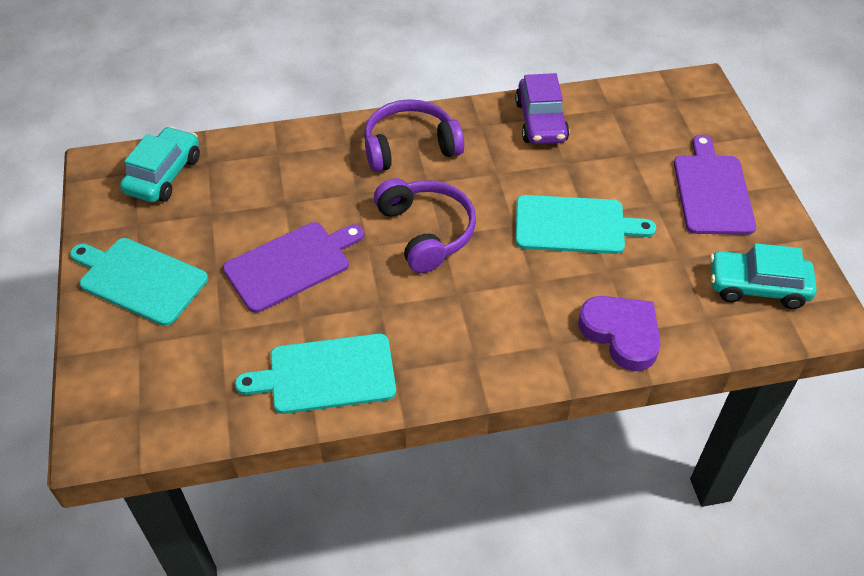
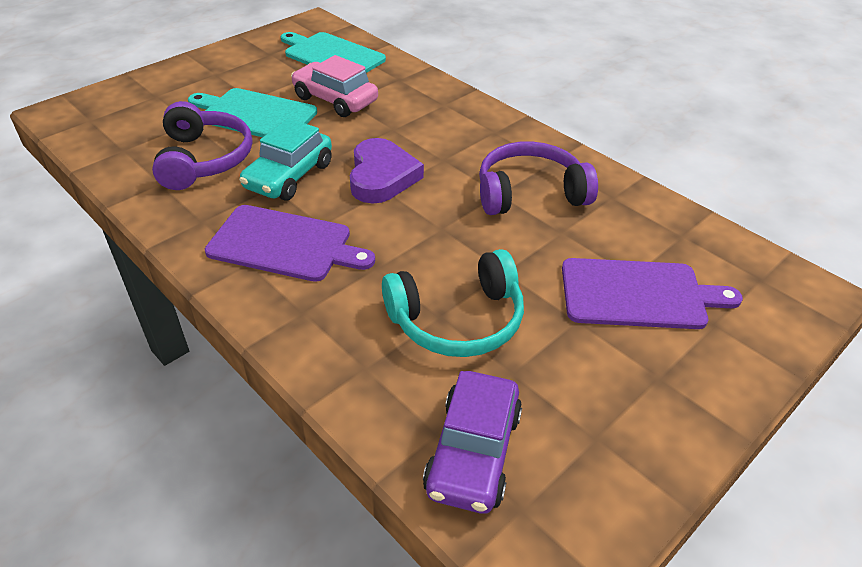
pink car: none = 0 -> [291,55,378,117] = 1
turquoise car: [120,127,200,202] [710,243,817,309] = 2 -> [239,118,332,200] = 1
turquoise cutting board: [70,238,208,326] [235,334,396,414] [516,195,656,254] = 3 -> [188,88,317,137] [281,32,386,73] = 2
turquoise headphones: none = 0 -> [382,249,524,357] = 1

